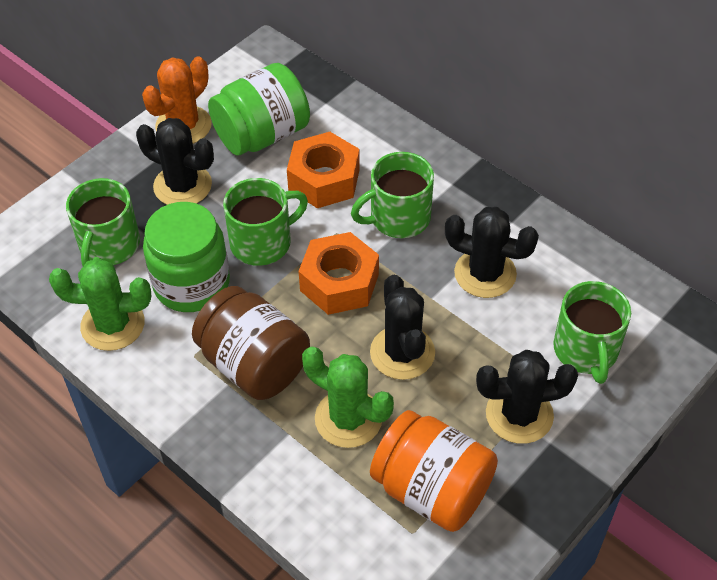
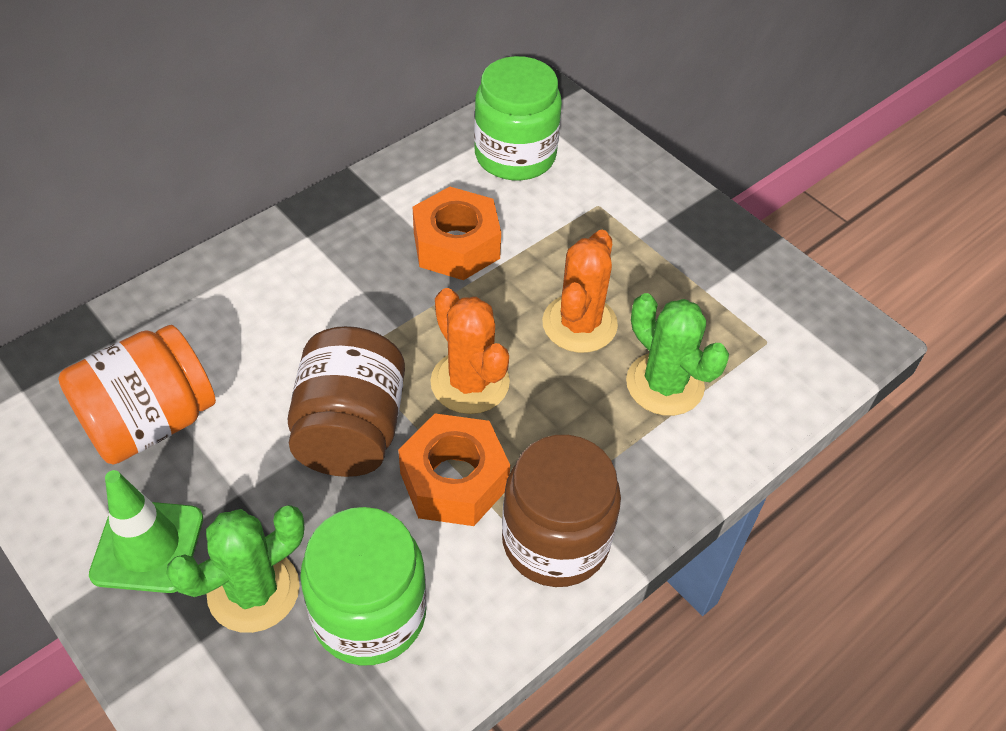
black cactus: [136,118,214,205] [370,275,435,380] [445,207,539,298] [476,350,578,444] = 4 -> none = 0
brown jar: [192,286,310,400] = 1 -> [288,326,405,477] [502,435,621,587] = 2
green mug: [66,178,140,266] [223,178,308,266] [351,152,434,238] [553,281,631,384] = 4 -> none = 0
green traffic cone: none = 0 -> [89,470,203,593] = 1
orange cactus: [142,56,212,144] = 1 -> [430,288,510,414] [542,230,618,353] = 2

